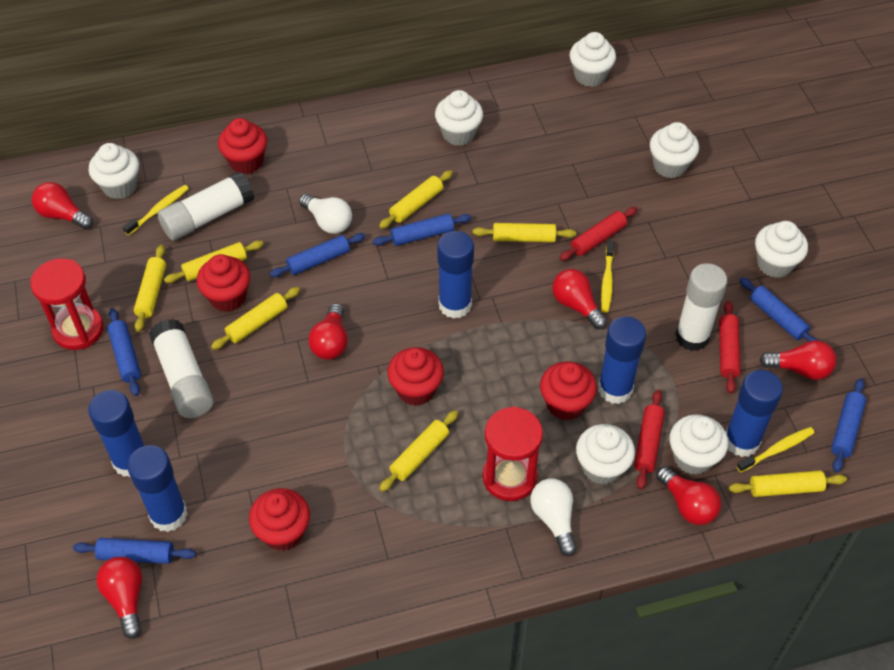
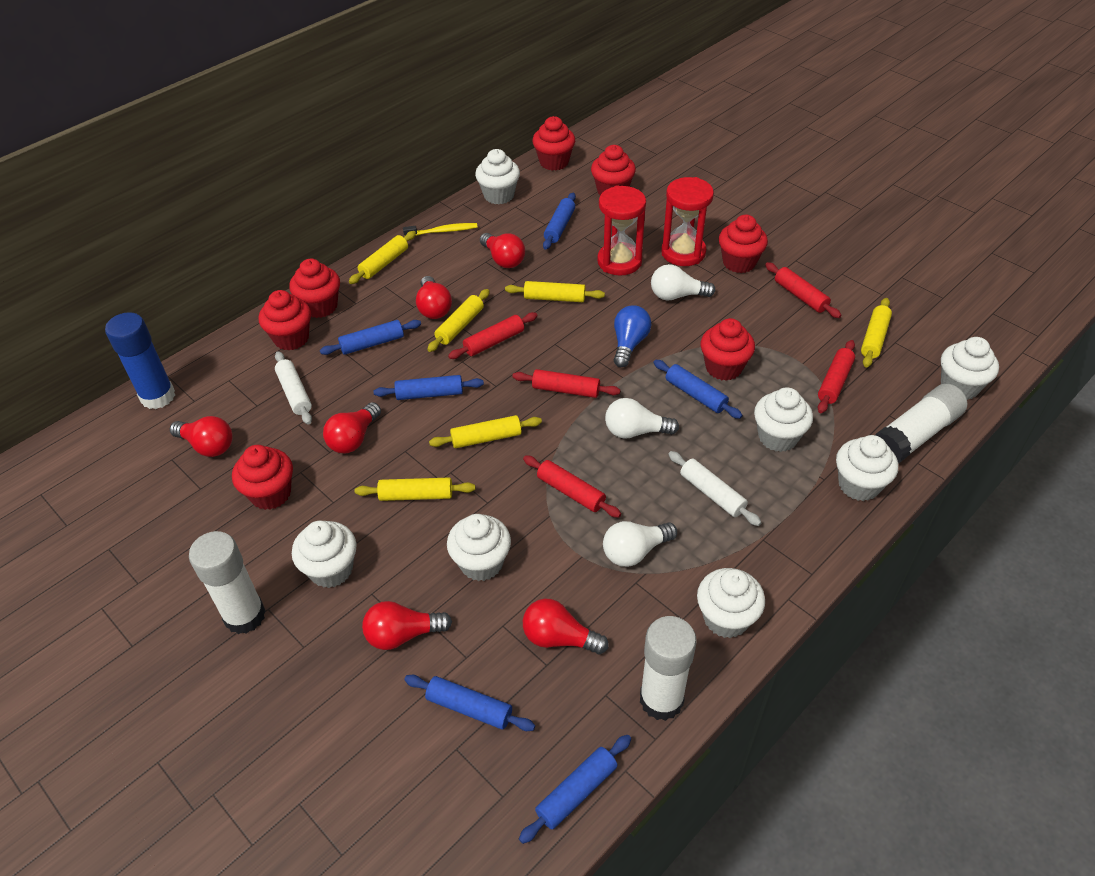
blue glue stick: [88,390,144,477] [127,445,188,532] [437,231,474,319] [598,317,646,404] [726,370,783,457] = 5 -> [105,312,175,409] = 1
blue light bulb: none = 0 -> [614,305,651,367] = 1
red cupcake: [197,254,250,312] [218,118,267,174] [249,488,310,551] [387,347,444,406] [540,362,597,420] = 5 -> [232,445,293,510] [259,290,311,351] [289,259,340,318] [532,116,575,171] [591,145,636,195] [700,318,755,381] [719,215,768,273] = 7
red rolling pin: [560,207,637,261] [634,390,665,490] [719,301,741,393] = 3 -> [448,312,538,359] [512,369,621,398] [523,455,621,518] [765,262,841,318] [817,340,855,413] = 5
white light bulb: [299,194,352,234] [530,478,577,556] = 2 -> [603,521,677,567] [605,398,679,439] [651,264,715,300] = 3
white rolling pin: none = 0 -> [275,351,312,425] [668,451,762,526] = 2
yellow rolling pin: [134,245,166,332] [164,240,264,283] [211,287,300,350] [379,170,453,229] [379,410,458,492] [473,223,576,242] [729,470,847,497] = 7 -> [349,231,416,284] [355,478,475,501] [427,289,490,352] [429,415,542,448] [505,281,605,302] [861,298,892,368] = 6
yellow toothbrush: [123,185,189,236] [601,241,614,313] [737,427,815,472] = 3 -> [403,223,477,236] = 1

